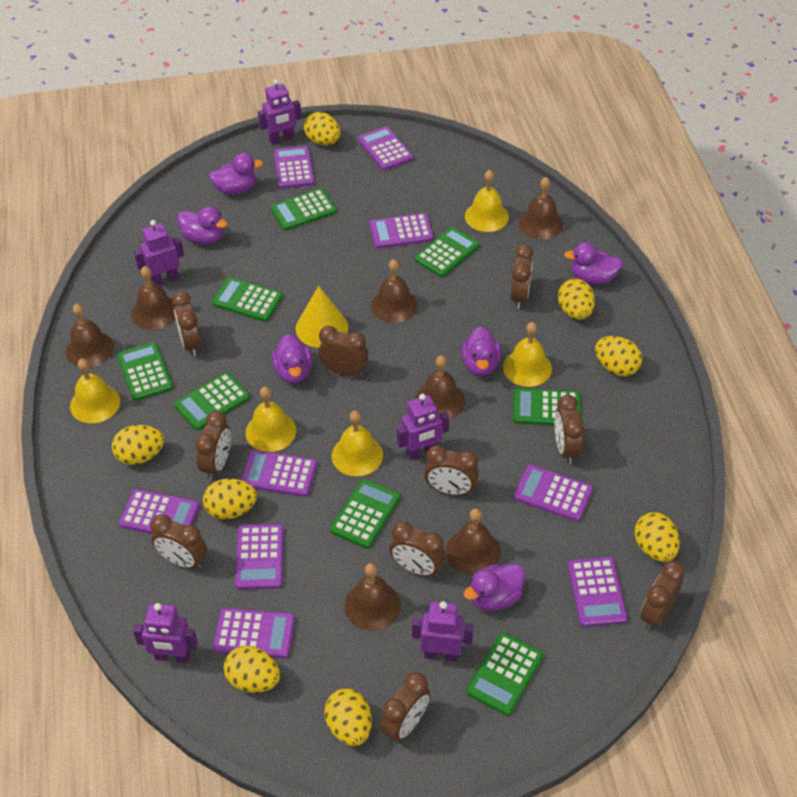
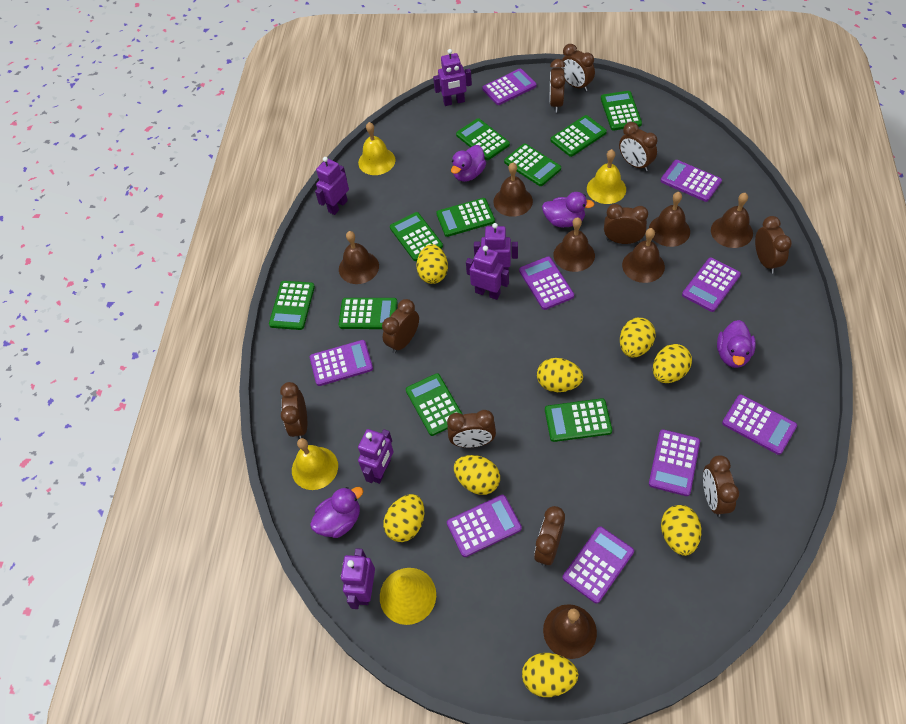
green calculator: [117,342,173,401] [174,372,250,430] [212,277,283,322] [270,189,337,230] [330,479,400,549] [415,227,480,277] [466,632,543,716] [513,388,581,425] = 8 -> [269,281,315,330] [339,298,397,329] [390,212,443,261] [406,373,463,436] [436,198,495,237] [456,118,510,160] [504,143,561,186] [545,398,612,442] [550,115,607,157] [601,91,642,131] = 10
purple duck: [177,206,228,244] [209,153,263,195] [272,334,312,383] [461,326,501,376] [464,563,525,611] [564,242,623,285] = 6 -> [310,487,363,538] [451,145,486,182] [542,192,594,227] [717,320,756,368] = 4
purple robot: [133,603,198,663] [134,220,184,285] [258,79,302,145] [397,394,449,460] [412,601,474,662] = 5 -> [315,157,349,215] [341,548,375,609] [358,429,394,484] [433,49,472,106] [466,246,509,300] [474,223,518,271] = 6
yellow bell: [70,358,120,423] [245,387,296,452] [332,411,383,476] [465,170,509,232] [503,322,552,387] = 5 -> [292,438,338,490] [358,122,396,175] [587,149,626,204] = 3

